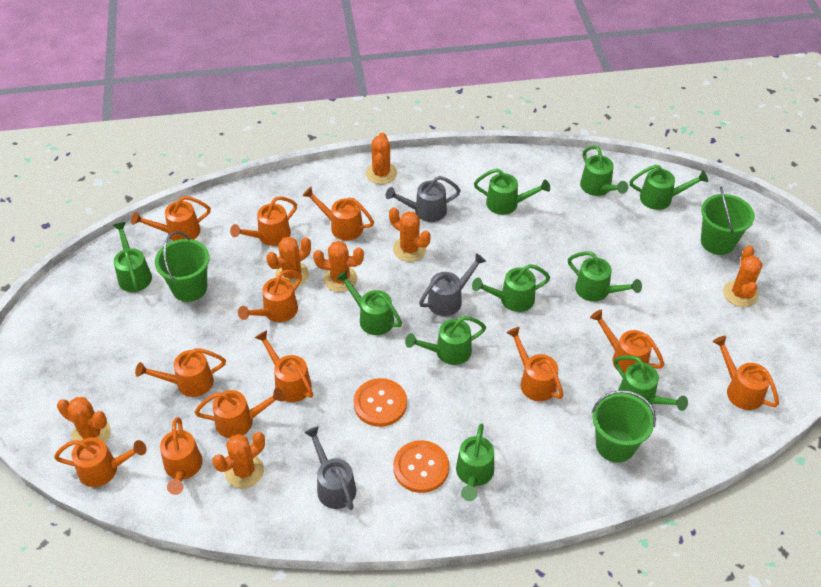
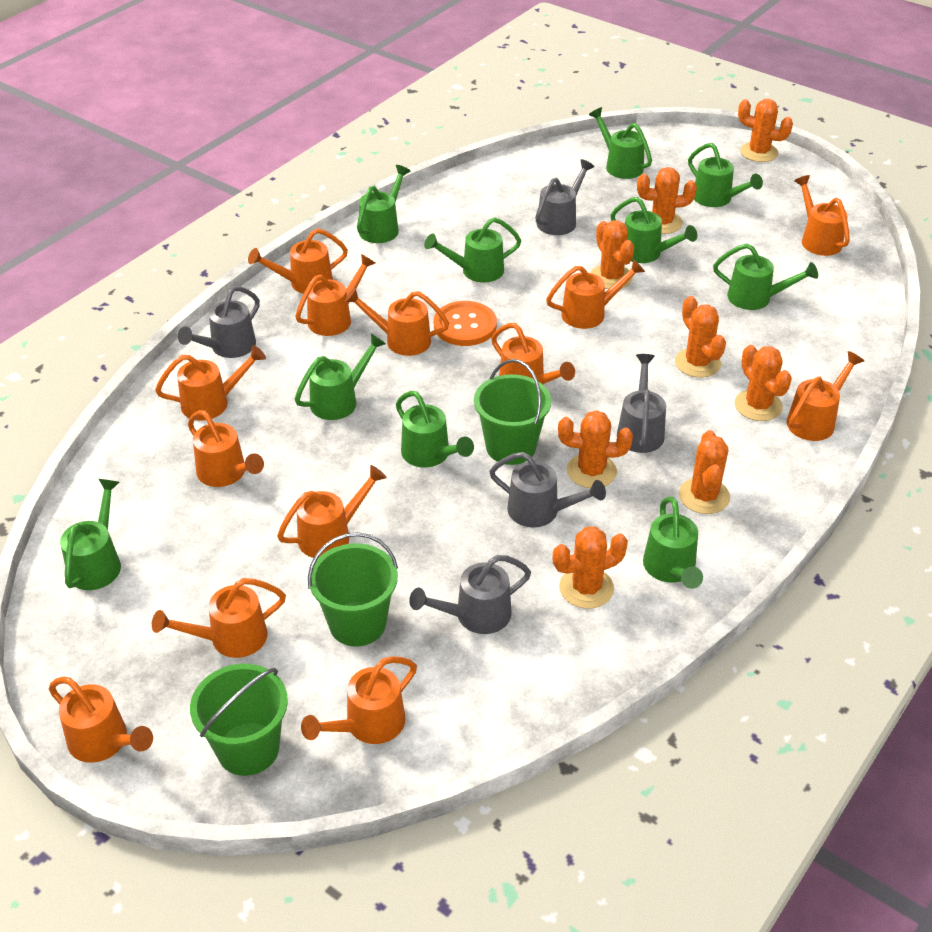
grey watering can: [304,426,356,510] [386,176,461,222] [419,253,486,316] = 3 -> [178,286,260,358] [409,555,531,634] [489,452,606,527] [535,159,595,235] [617,354,666,453] = 5
orange button: [353,378,407,427] [393,440,449,493] = 2 -> [434,301,497,346] = 1
orange cactus: [57,397,111,445] [212,432,265,488] [266,237,311,286] [313,241,364,292] [366,133,397,184] [389,207,431,262] [723,246,763,307] = 7 -> [553,527,628,609] [558,410,633,488] [591,220,634,289] [637,167,697,234] [675,296,726,378] [679,430,730,514] [735,345,792,421] [738,99,793,162] = 8
orange watering can: [54,437,146,487] [131,196,211,241] [135,348,226,397] [160,417,203,495] [195,388,285,438] [230,196,297,246] [238,270,302,322] [255,330,313,402] [302,187,374,241] [506,327,563,401] [590,310,665,373] [712,336,779,410] = 12 -> [49,677,153,763] [152,578,286,658] [155,345,266,420] [188,410,264,487] [248,228,348,294] [277,465,387,558] [295,254,375,336] [301,656,417,744] [344,288,449,356] [491,323,575,384] [546,259,645,329] [787,351,864,441] [794,175,850,256] = 13

